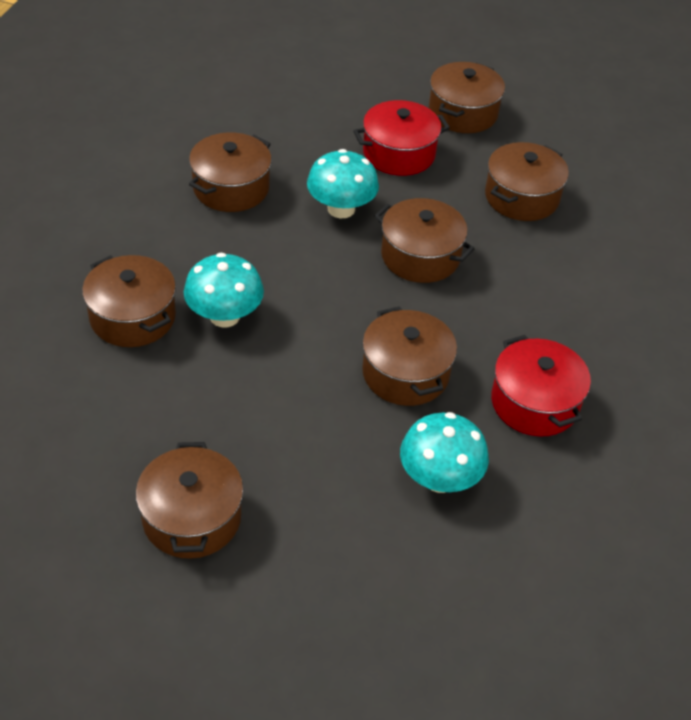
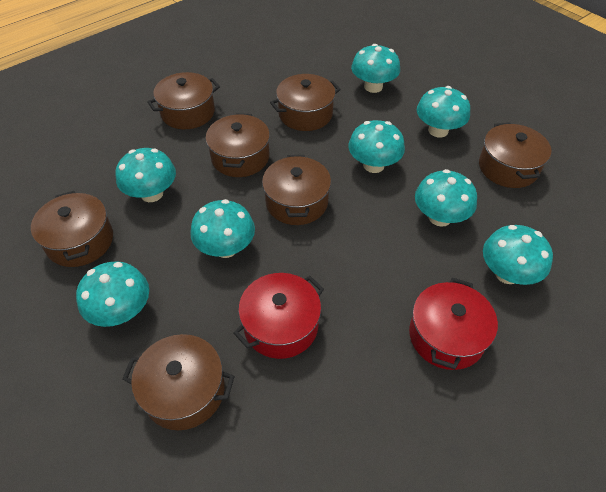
turquoise mushroom: [184,253,264,327] [307,149,379,218] [400,412,489,493] = 3 -> [76,262,149,327] [116,148,176,202] [190,199,255,258] [348,120,405,173] [351,44,400,93] [415,169,477,227] [417,86,470,137] [483,225,553,285] = 8

